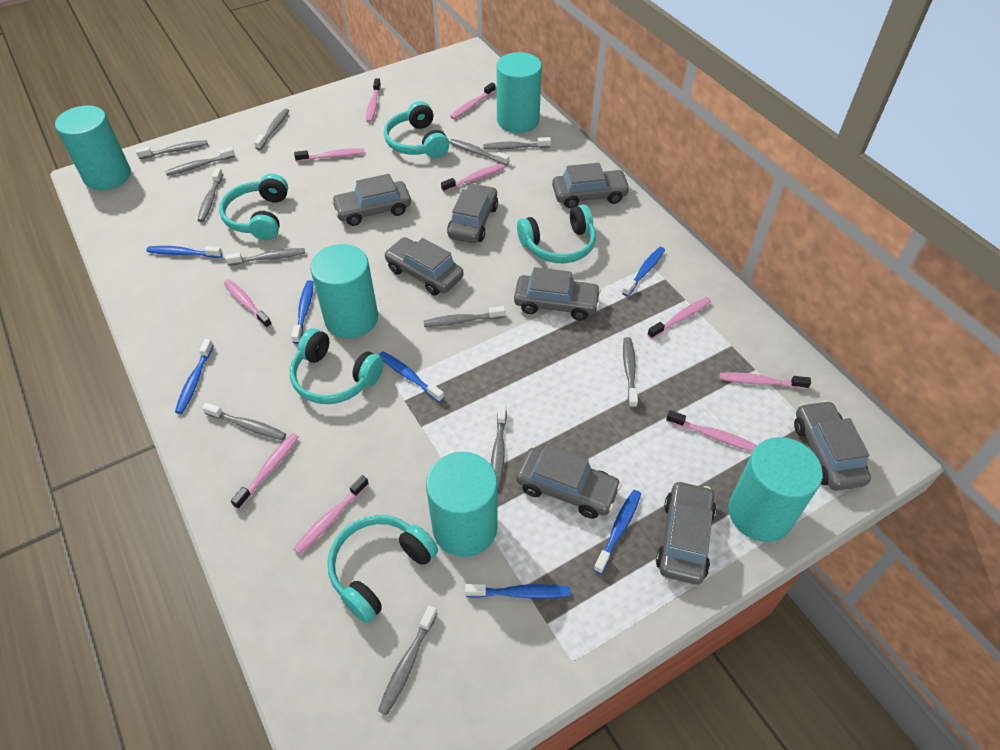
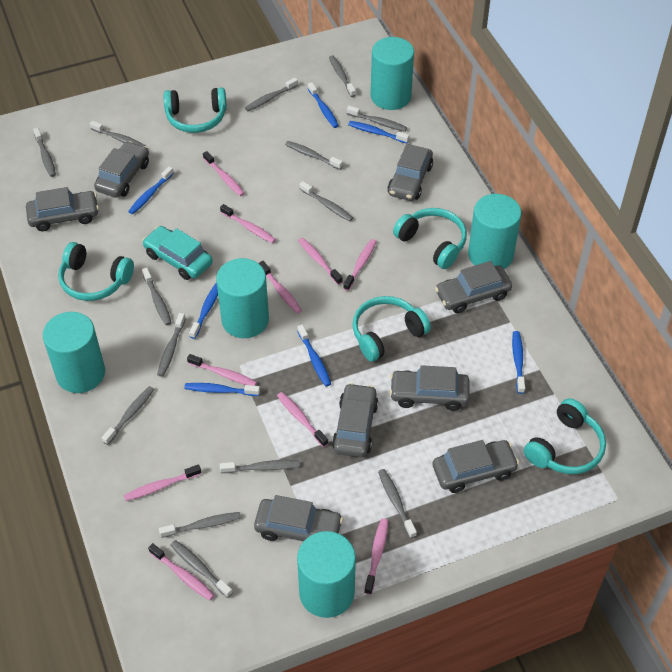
grey toothbrush: [136,140,208,159] [165,147,235,176] [198,168,223,222] [202,403,286,440] [225,248,305,266] [254,108,289,150] [378,605,437,715] [424,306,505,327] [449,139,509,165] [483,137,551,150] [491,404,507,489] [623,337,638,408] = 12 -> [33,128,56,177] [90,121,147,147] [102,386,154,445] [142,268,172,325] [157,313,186,377] [159,512,241,538] [171,540,233,598] [220,460,299,473] [245,78,298,111] [285,141,343,170] [300,181,353,222] [329,56,356,97] [347,106,407,132] [378,469,417,538] = 14
turquoise car: none = 0 -> [142,226,213,280] = 1

